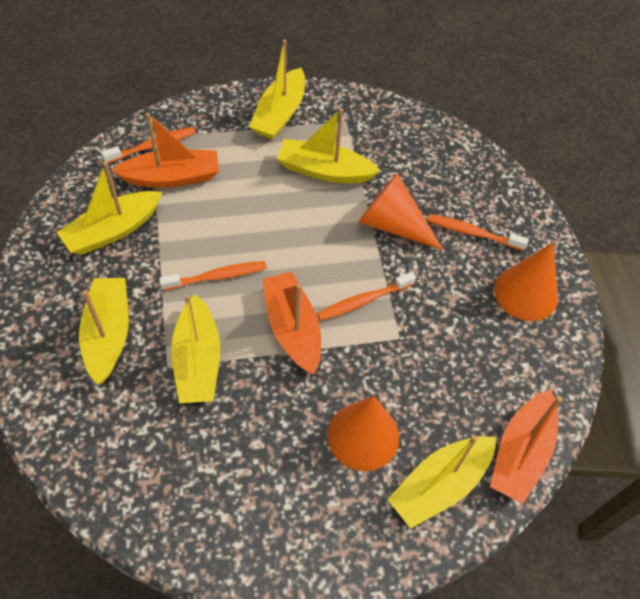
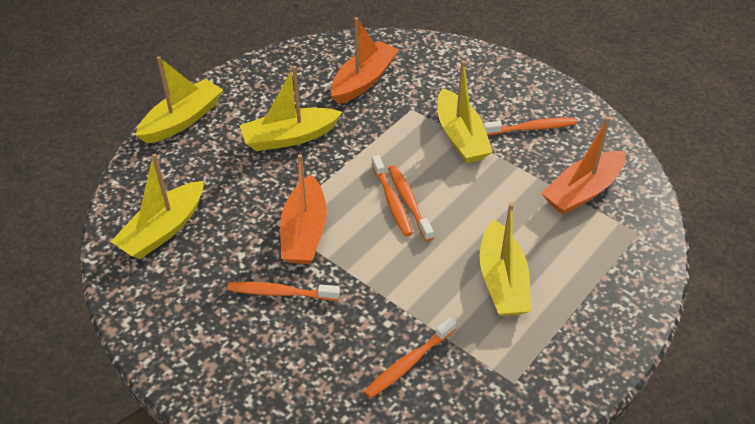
orange cone: [327,396,399,471] [358,173,443,250] [494,243,558,321] = 3 -> none = 0
orange toothbrush: [101,127,196,163] [159,261,267,291] [317,272,416,321] [427,214,529,251] = 4 -> [227,282,340,300] [364,317,457,399] [372,155,413,236] [388,165,434,241] [484,118,577,135] = 5
yellow boat: [56,162,162,255] [79,278,129,385] [171,294,220,403] [249,39,305,140] [277,108,381,183] [387,435,496,528] = 6 -> [111,154,204,259] [135,56,223,144] [239,66,342,151] [437,60,492,163] [480,203,531,316] = 5

